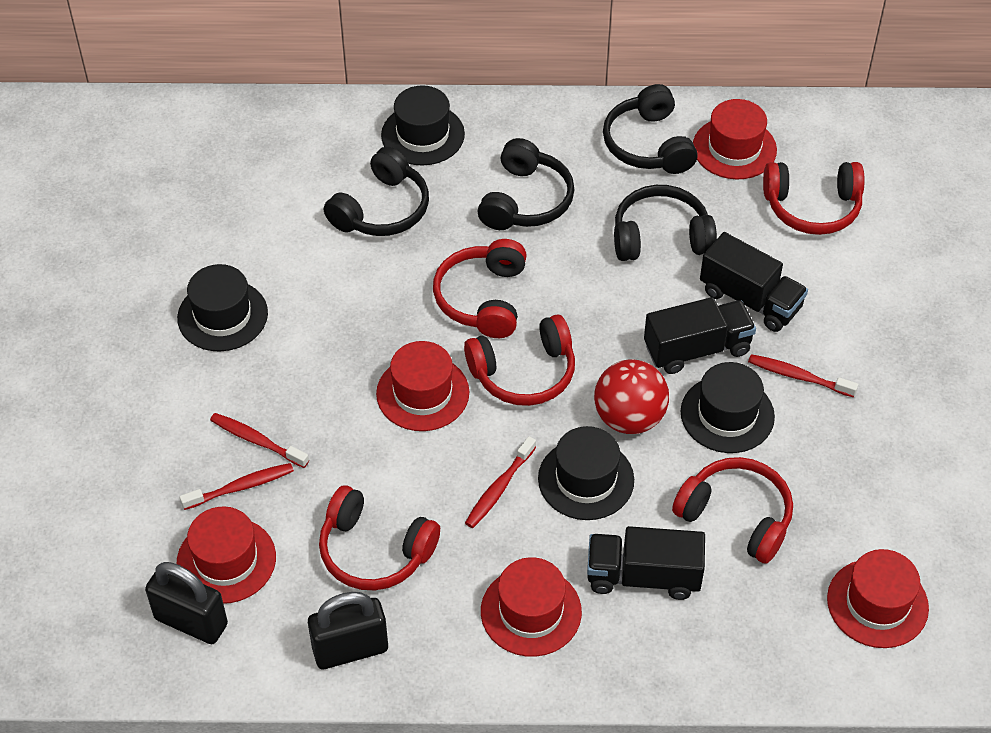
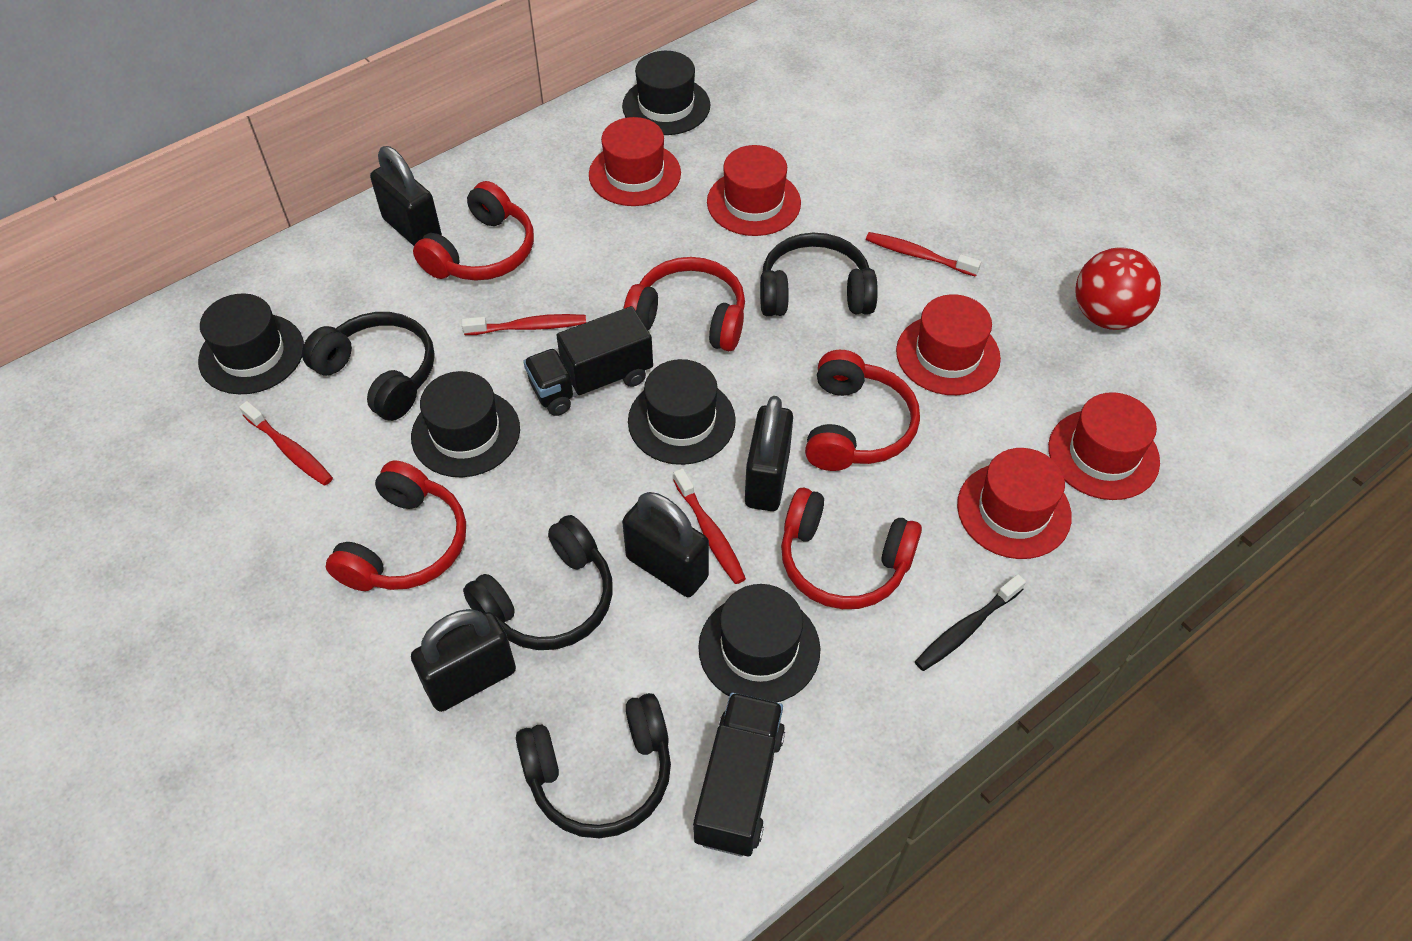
black hat: [177,264,268,352] [381,85,465,165] [538,426,634,520] [681,362,775,453] = 4 -> [198,293,304,394] [411,371,520,477] [622,51,710,135] [628,359,736,465] [698,584,821,703] = 5
black padlock: [145,562,228,644] [308,592,388,669] = 2 -> [370,146,442,246] [411,609,516,712] [622,492,709,597] [745,396,793,511] = 4
black toothbrush: none = 0 -> [915,574,1026,671] = 1
black truck: [587,526,705,600] [644,297,756,374] [700,232,808,332] = 3 -> [523,306,653,416] [693,693,785,857] = 2

